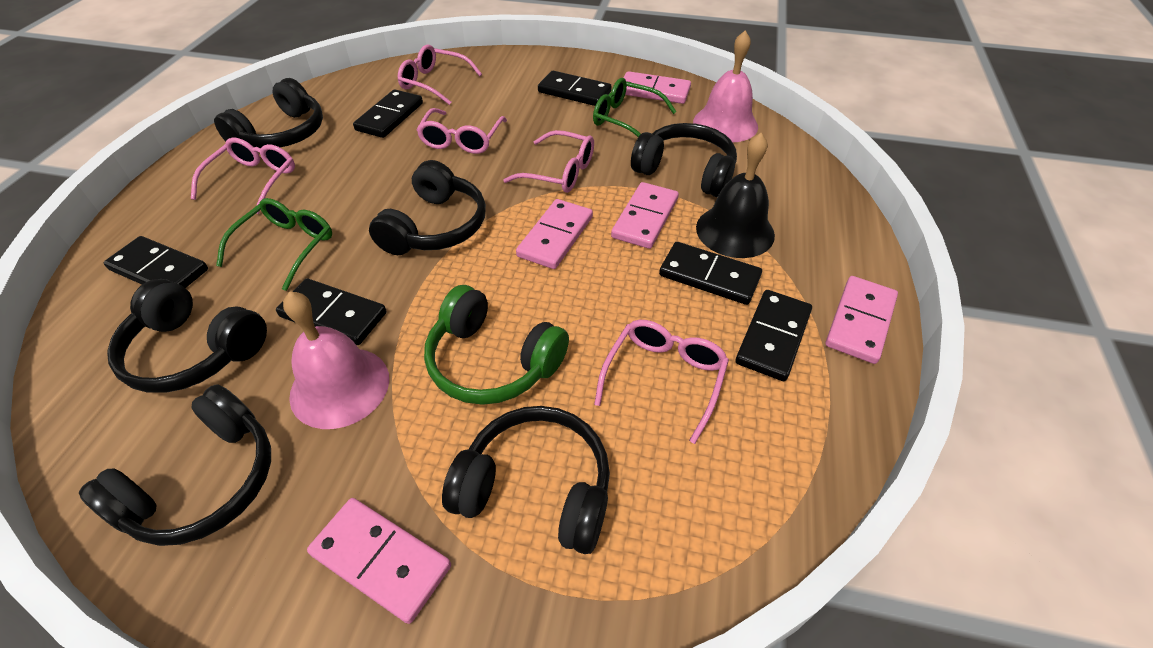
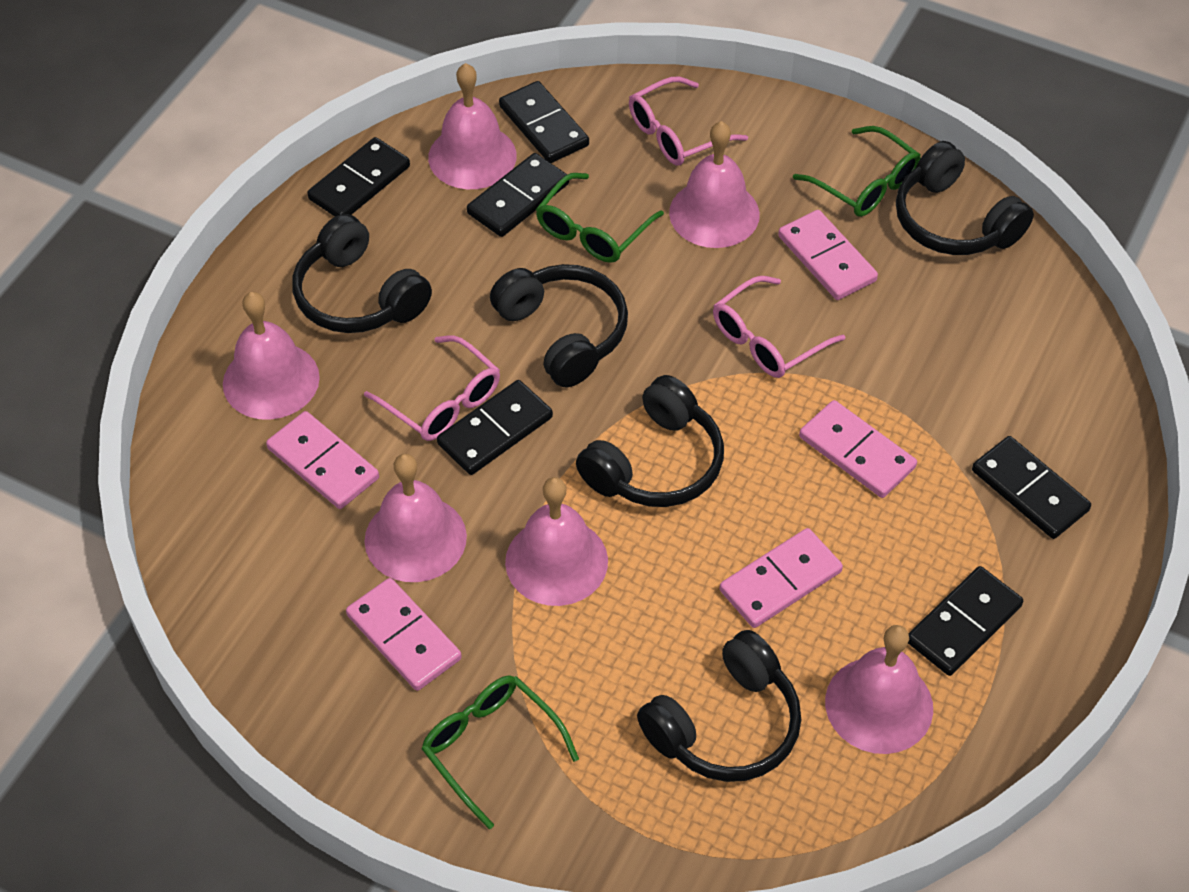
black bell: [696,133,775,258] = 1 -> none = 0
black headphones: [79,384,271,546] [107,279,267,393] [214,78,323,148] [369,160,486,255] [442,406,610,554] [631,123,737,197] = 6 -> [292,214,432,333] [490,264,628,387] [576,375,724,507] [637,630,801,782] [896,141,1034,255] = 5
green glasses: [216,198,332,291] [593,78,677,137] = 2 -> [421,675,579,829] [536,173,664,263] [793,126,921,217] = 3
green headphones: [424,285,569,405] = 1 -> none = 0
pink bell: [283,291,389,429] [693,31,758,142] = 2 -> [223,292,320,420] [365,454,467,582] [428,63,517,189] [505,477,608,606] [669,121,760,248] [825,625,933,754] = 6
pink glasses: [191,137,295,214] [398,45,482,105] [417,108,507,154] [504,130,594,193] [594,320,729,444] = 5 -> [364,335,500,441] [629,77,748,166] [713,276,845,378] = 3

